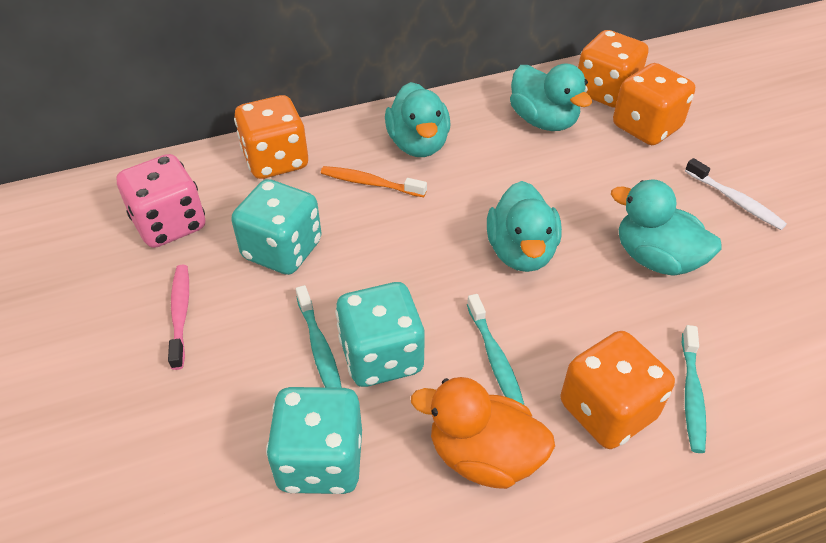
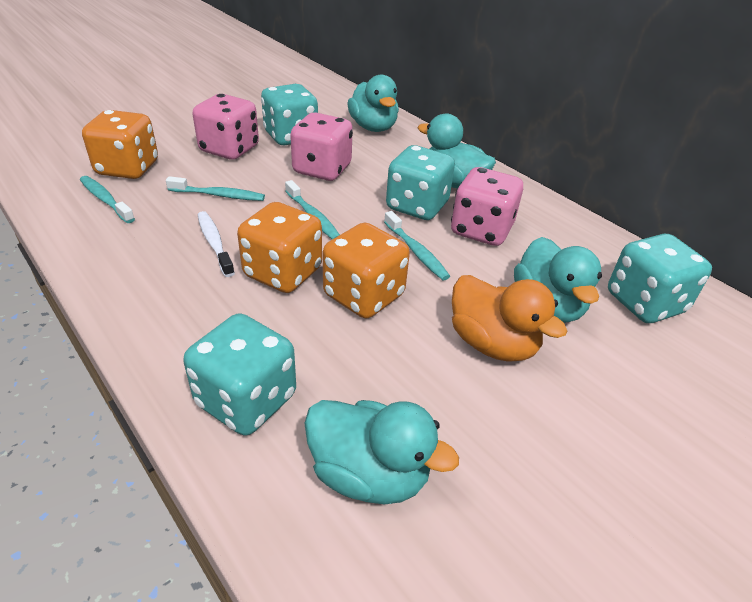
orange dice: [234,95,308,179] [561,331,675,449] [578,30,649,108] [613,63,695,145] = 4 -> [82,110,158,179] [237,202,322,293] [323,223,410,318] = 3
orange toothbrush: [321,166,427,197] = 1 -> none = 0
pink dice: [116,154,205,248] = 1 -> [192,94,259,160] [290,112,353,181] [451,167,523,246] = 3
pink toothbrush: [168,265,189,370] = 1 -> none = 0
turquoise dice: [231,179,322,275] [266,387,362,494] [335,282,425,387] = 3 -> [183,313,296,436] [261,84,318,145] [386,145,455,220] [608,234,712,323] = 4
turquoise toothbrush: [296,285,342,388] [467,294,524,405] [682,325,706,453] = 3 -> [80,176,135,223] [166,176,265,201] [285,180,340,239] [384,211,450,280] = 4

